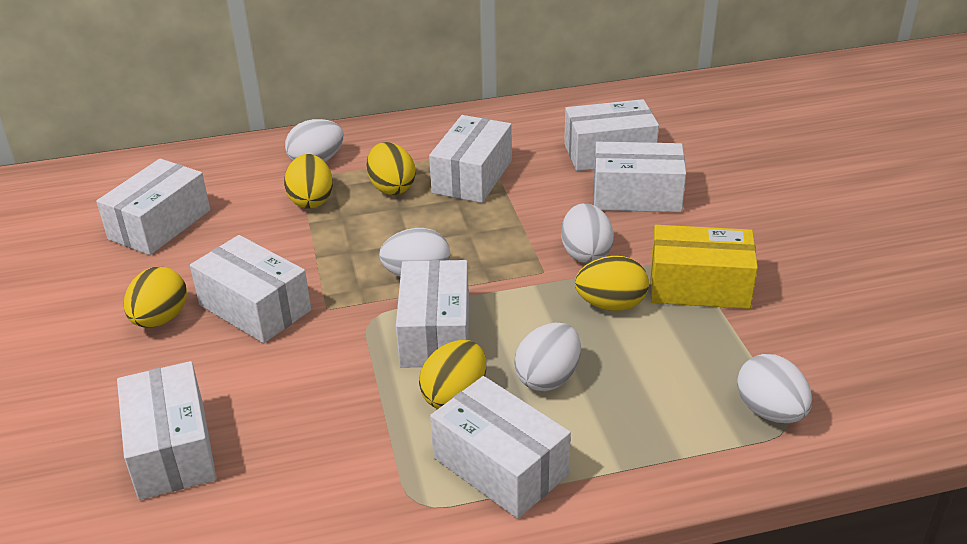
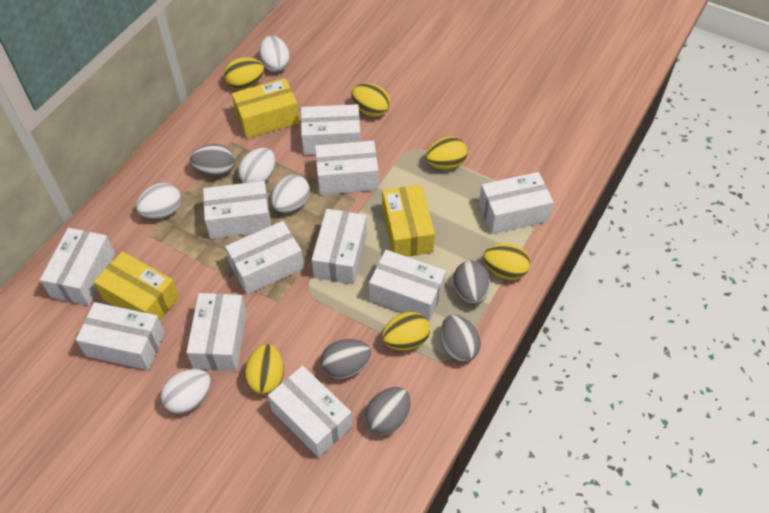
grey egg: none = 0 -> [190,144,235,177] [321,339,371,379] [365,387,411,435] [440,315,481,362] [453,261,490,305] = 5
white box: [96,159,210,255] [117,361,216,500] [190,235,311,343] [396,260,469,368] [429,115,512,203] [430,376,571,519] [564,99,659,171] [594,142,686,212] = 8 -> [40,228,115,306] [76,302,165,370] [187,293,247,371] [203,181,271,239] [225,221,304,295] [268,366,352,458] [301,104,361,155] [312,209,367,284] [315,141,379,195] [369,250,446,322] [479,172,554,234] = 11
yellow box: [650,225,758,309] = 1 -> [94,251,179,320] [232,78,300,139] [382,185,435,257] = 3
yellow egg: [124,267,187,328] [284,154,333,209] [367,142,416,195] [419,340,486,409] [575,256,649,311] = 5 -> [224,57,264,89] [244,344,284,395] [351,83,390,117] [382,312,430,350] [425,136,467,170] [483,244,530,280] = 6

